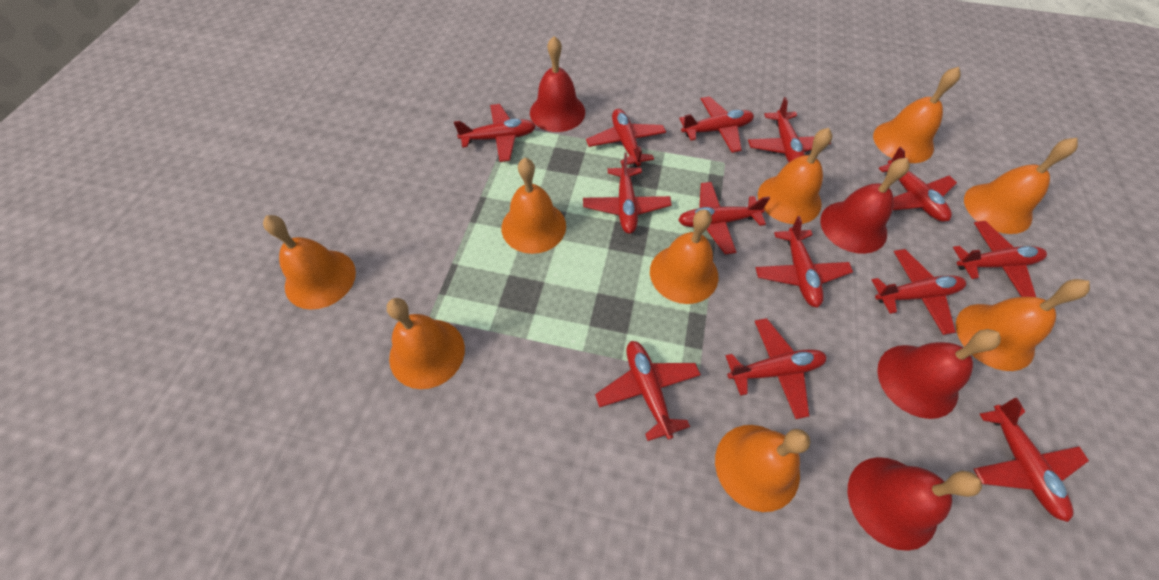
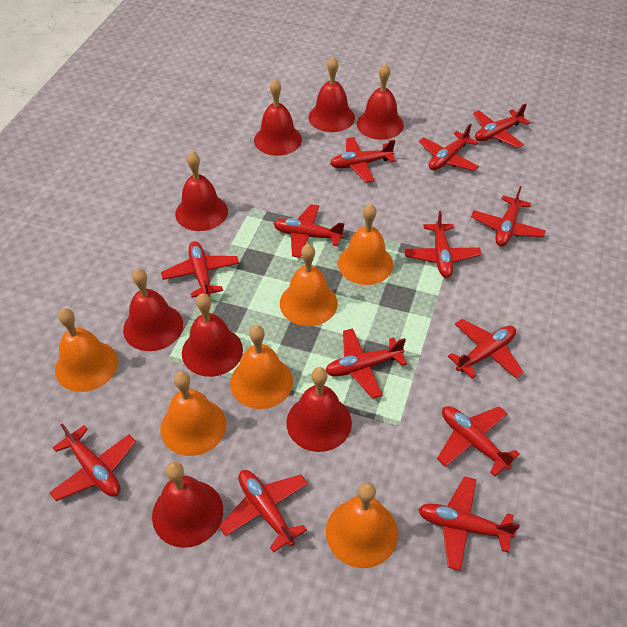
orange bell: [263,215,356,310] [387,298,465,389] [502,158,566,254] [650,209,718,304] [715,425,810,512] [758,128,832,224] [873,67,961,163] [956,279,1090,371] [964,138,1078,234] = 9 -> [55,308,118,392] [160,371,226,456] [230,325,293,409] [280,244,338,326] [326,482,398,568] [338,203,394,285] = 6
red bell: [530,36,585,132] [820,158,910,254] [848,457,982,551] [877,329,1001,419] = 4 -> [123,268,183,351] [152,462,223,548] [175,152,228,231] [182,293,243,377] [254,79,302,156] [286,367,352,452] [308,57,355,132] [357,64,404,140] = 8

